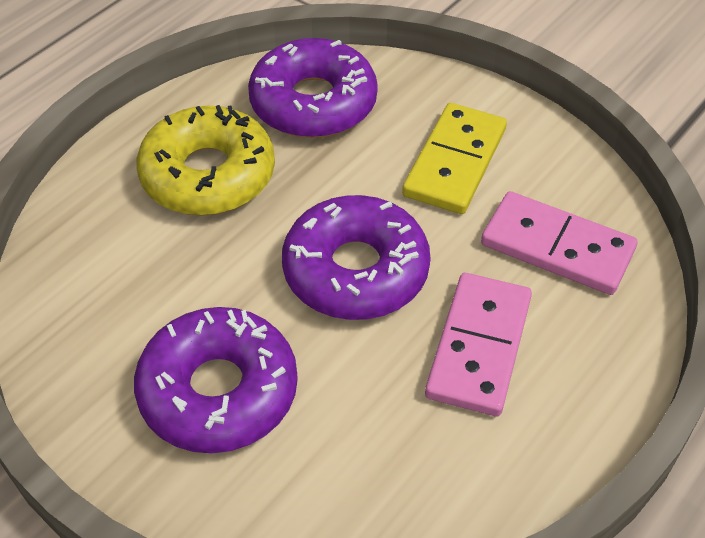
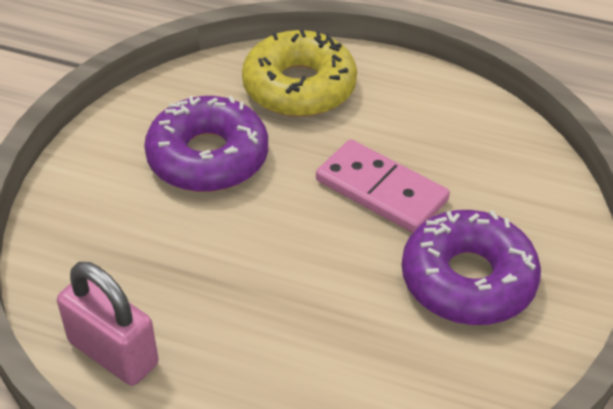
pink domino: [425,273,532,416] [481,191,637,295] = 2 -> [316,139,450,233] = 1
pink padlock: none = 0 -> [57,262,159,386] = 1
purple donut: [134,307,298,453] [248,38,378,138] [282,195,431,320] = 3 -> [144,96,268,192] [402,210,541,325] = 2
yellow domino: [402,103,507,214] = 1 -> none = 0

